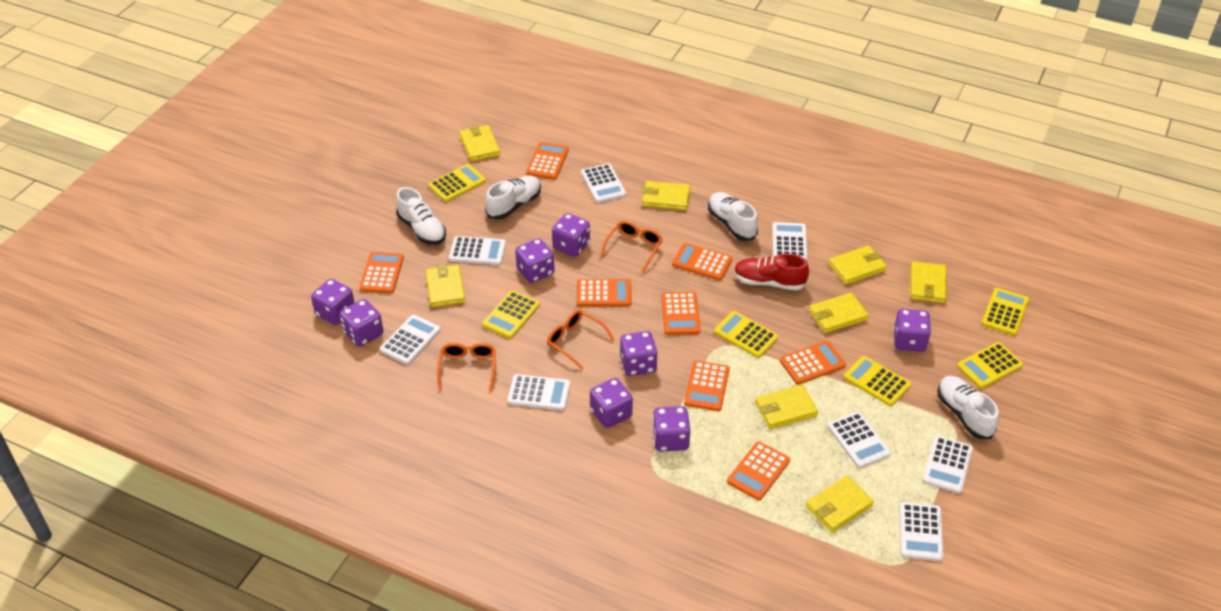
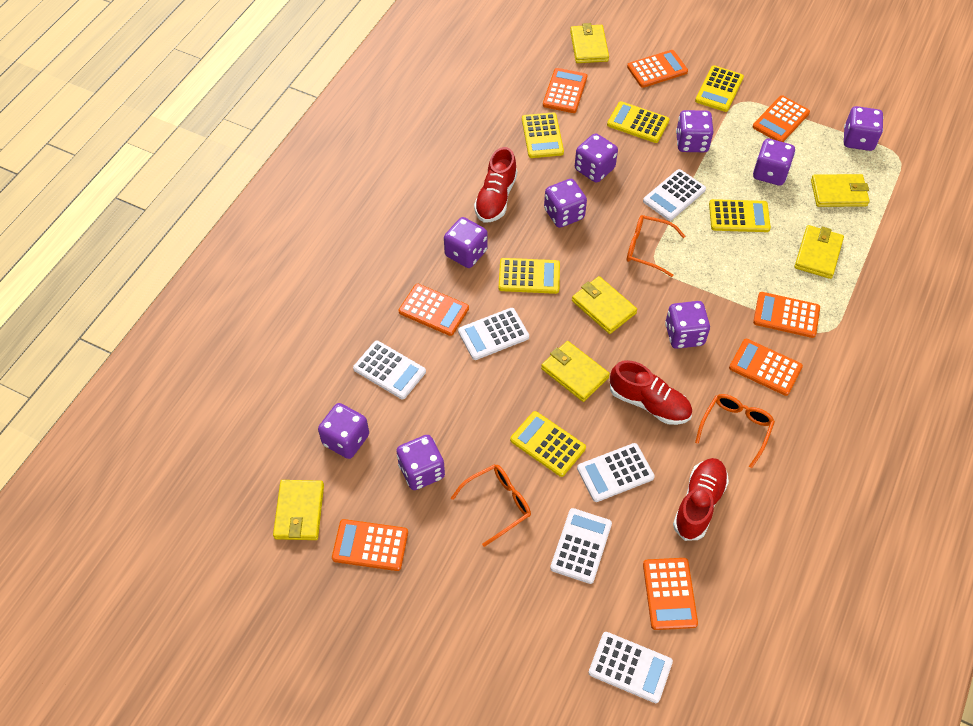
purple dice: [311,279,355,325] [340,299,383,347] [515,238,555,283] [552,213,590,257] [590,378,633,428] [620,331,658,376] [652,406,690,452] [893,309,931,352] = 8 -> [318,403,369,459] [396,435,445,490] [444,217,488,268] [544,179,587,228] [575,133,618,183] [665,301,710,349] [676,110,713,152] [753,138,795,186] [844,106,883,151] = 9
red shoe: [734,253,809,291] = 1 -> [474,147,517,222] [610,360,692,425] [673,458,729,541] = 3
white calculator: [380,315,441,365] [449,236,506,265] [507,374,571,411] [581,163,626,203] [772,222,807,261] [827,411,891,468] [899,502,943,561] [923,435,973,493] = 8 -> [353,341,426,399] [458,308,529,360] [550,508,612,584] [577,443,654,502] [588,632,673,703] [643,169,706,221] = 6
white shoe: [396,187,446,245] [485,176,541,219] [708,192,758,241] [937,376,999,439] = 4 -> none = 0
yellow wallet: [425,264,465,307] [460,125,500,162] [642,181,690,210] [755,385,818,429] [806,476,874,532] [809,293,869,333] [828,245,887,285] [910,261,947,303] = 8 -> [273,480,324,540] [541,341,610,402] [570,23,609,63] [572,276,637,334] [794,225,844,279] [811,174,870,207] = 6

